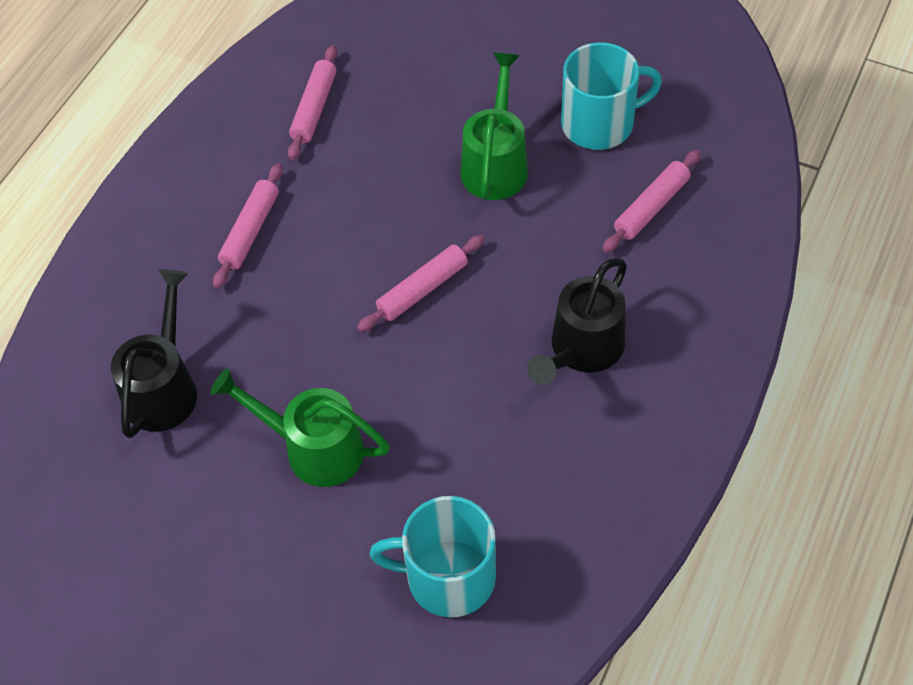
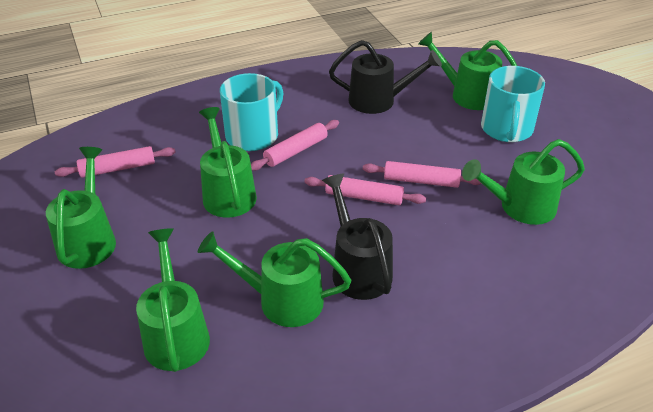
green watering can: [210,368,390,487] [460,53,528,200] = 2 -> [46,147,116,269] [136,228,210,372] [198,231,351,327] [199,107,257,218] [418,32,517,110] [462,139,585,225] = 6

